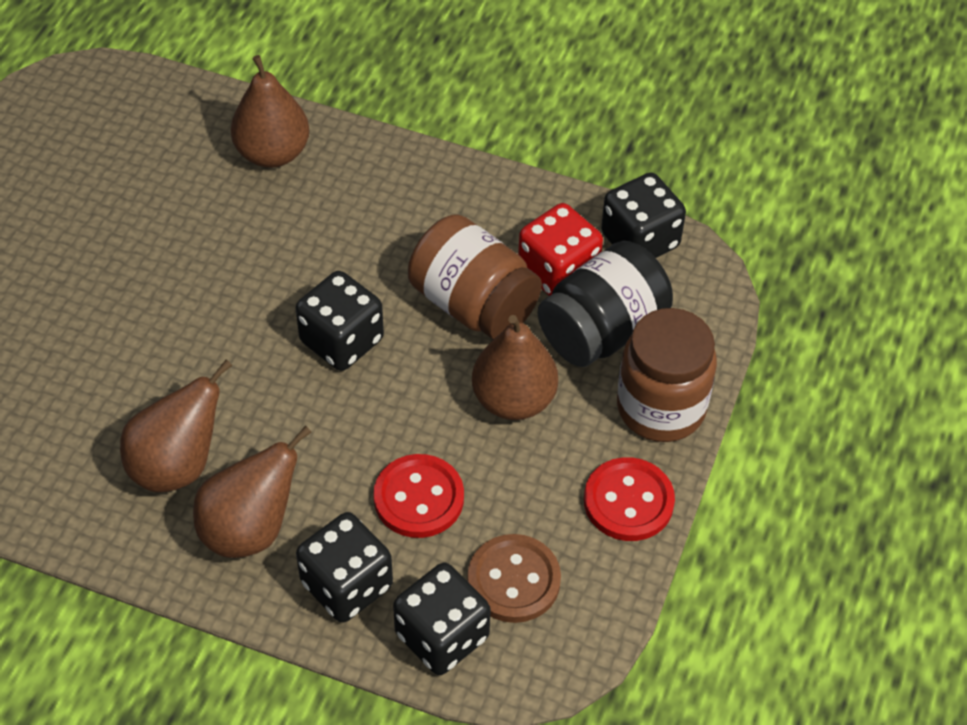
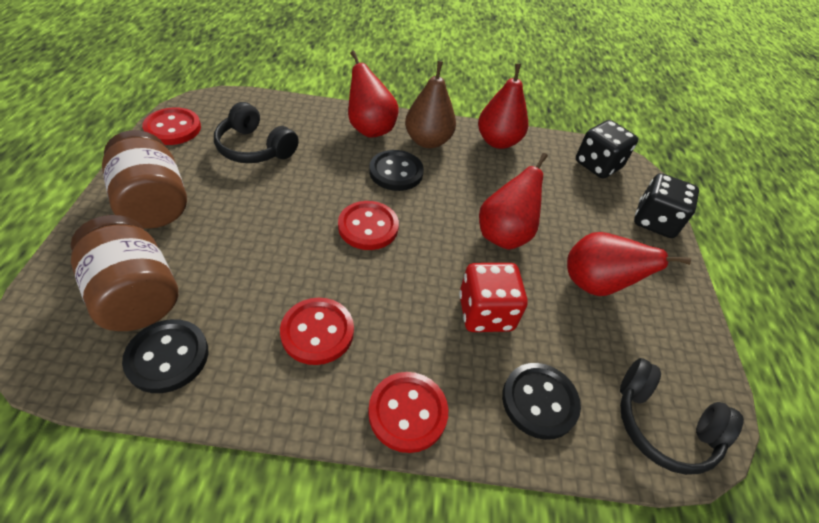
black button: none = 0 -> [122,319,208,393] [369,150,424,191] [502,363,581,440] = 3
black dice: [296,271,384,371] [296,512,393,623] [393,563,491,675] [601,173,686,258] = 4 -> [576,120,638,179] [634,173,699,238] = 2
black headphones: none = 0 -> [214,102,299,163] [620,358,744,475] = 2
black jar: [537,241,673,367] = 1 -> none = 0
brown button: [467,534,561,623] = 1 -> none = 0
brown pear: [120,359,233,492] [193,425,312,558] [231,55,309,168] [472,315,558,420] = 4 -> [405,61,456,148] = 1
red button: [373,454,464,538] [584,457,675,541] = 2 -> [142,107,201,145] [280,298,354,365] [338,201,399,250] [368,372,448,453] = 4
red pear: none = 0 -> [348,51,398,138] [478,64,528,149] [479,153,548,250] [567,232,691,296] = 4

